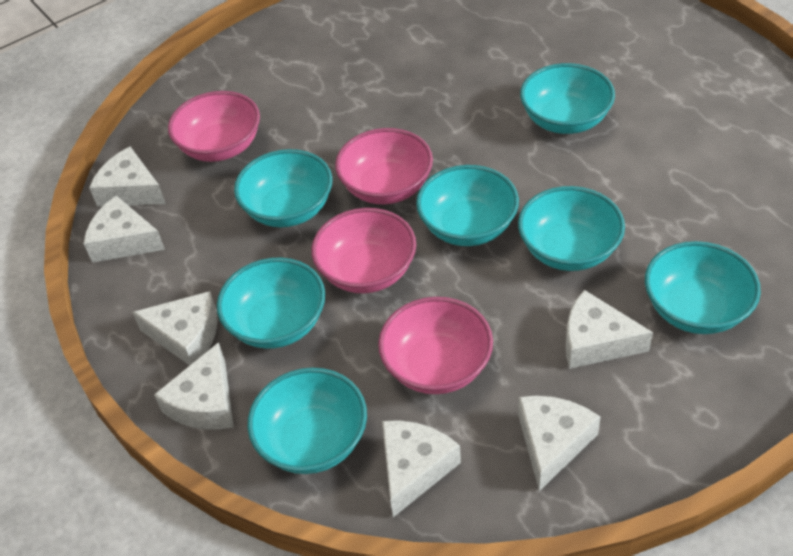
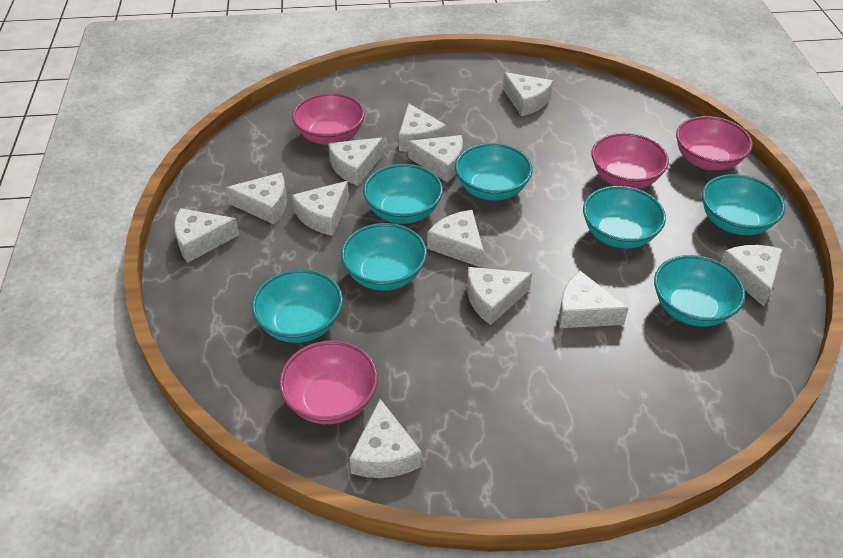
white cheese: [84,196,165,263] [89,147,166,207] [132,291,218,366] [154,342,234,430] [382,420,461,517] [518,396,601,491] [566,290,653,369] = 7 -> [174,208,239,263] [226,172,287,225] [292,181,349,236] [328,138,383,186] [350,399,421,478] [399,103,447,152] [408,135,463,182] [427,210,484,268] [467,267,532,325] [503,72,553,116] [558,271,629,328] [721,245,782,307] = 12

